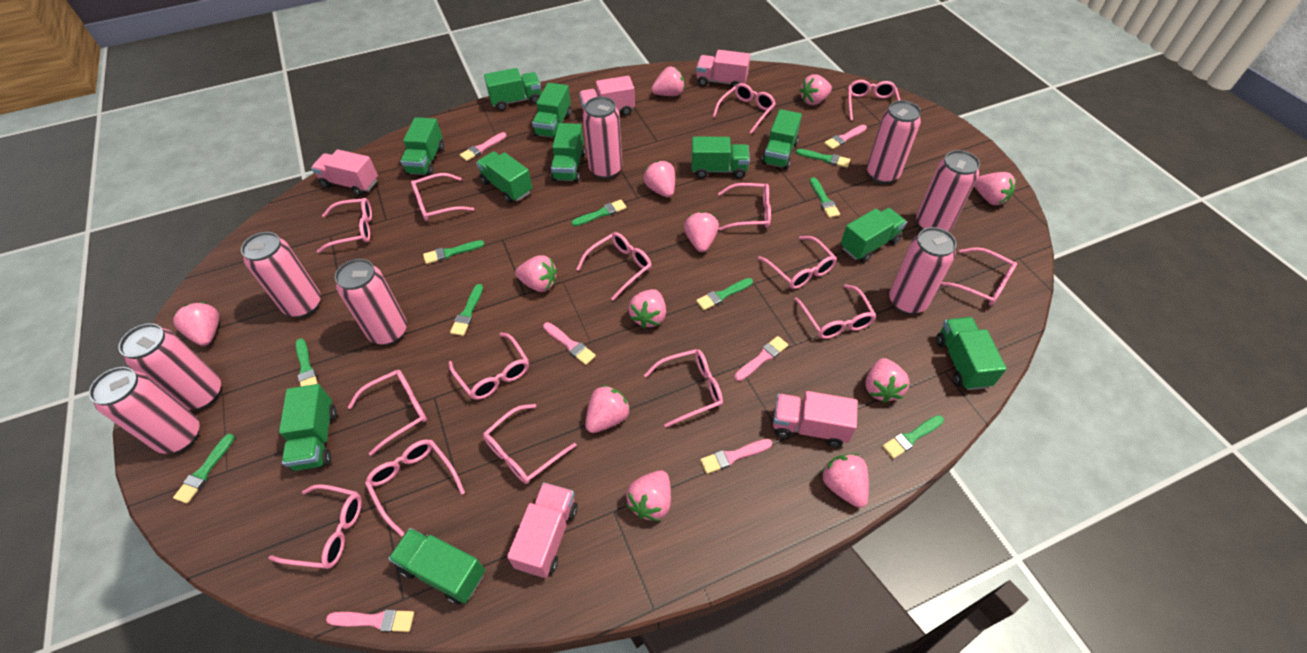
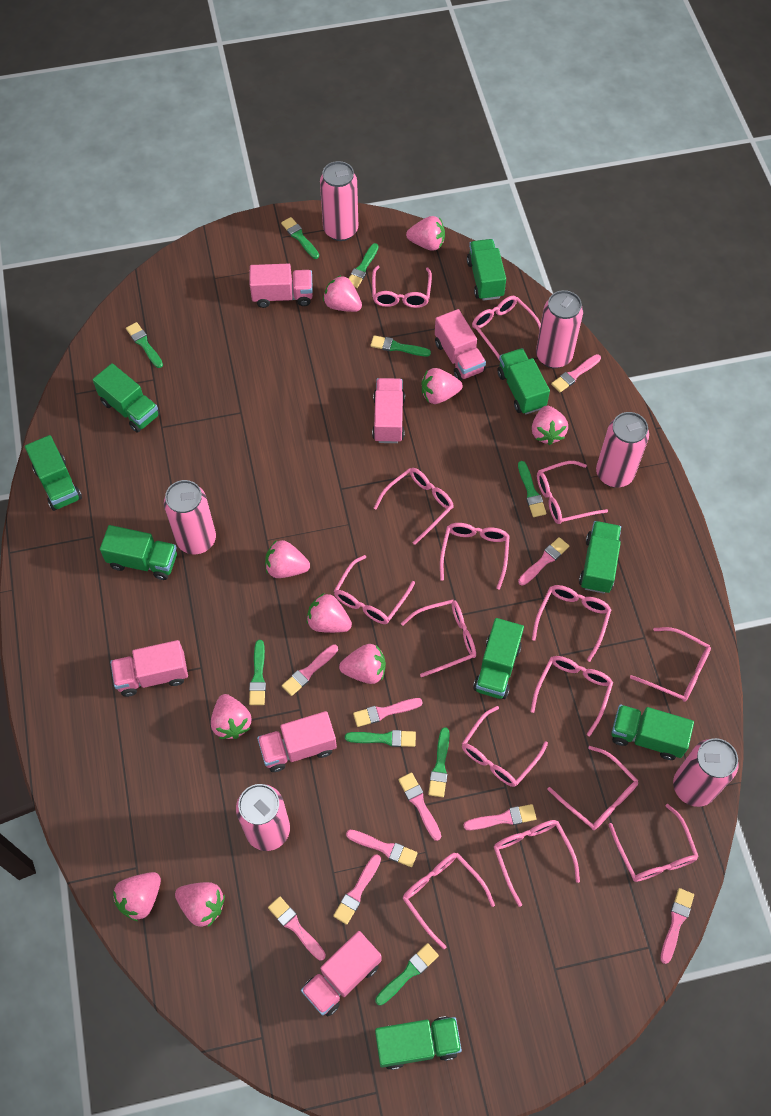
green truck: [279,384,337,471] [388,528,485,605] [400,117,444,176] [476,151,532,203] [484,68,541,111] [532,83,571,138] [551,123,585,182] [691,137,750,179] [762,109,802,169] [841,208,907,263] [936,317,1007,390] = 11 -> [25,435,82,511] [93,363,160,433] [100,525,177,580] [375,1016,462,1070] [467,239,506,301] [473,618,524,699] [497,348,550,414] [579,521,621,594] [611,705,694,760] = 9
pink brush: [326,609,414,632] [460,132,506,161] [543,322,596,365] [700,439,772,474] [734,336,788,381] [824,125,867,149] = 6 -> [268,896,326,961] [282,644,338,696] [333,854,381,925] [346,830,418,867] [353,698,423,727] [398,773,441,841] [463,804,537,830] [518,537,569,586] [551,354,601,392] [660,888,694,964] = 10
pink can: [89,367,200,454] [118,323,221,410] [241,232,321,318] [335,259,407,345] [583,96,622,179] [867,100,921,184] [889,227,957,314] [916,150,980,231] = 8 -> [164,480,216,554] [236,784,290,851] [320,161,358,241] [536,290,583,368] [596,412,649,488] [673,738,739,807] = 6
pink strawberry: [173,302,219,346] [515,255,557,292] [585,385,631,433] [626,470,671,521] [629,289,666,328] [644,161,675,198] [652,67,685,96] [684,211,719,252] [799,75,832,105] [821,453,869,508] [865,358,909,403] [974,172,1016,205] = 12 -> [113,872,161,921] [175,882,225,927] [211,694,251,739] [265,540,310,578] [307,593,352,633] [323,275,362,312] [339,644,386,684] [406,216,445,251] [422,368,463,404] [532,406,568,445] = 10
pink truck: [311,149,378,196] [507,482,578,578] [579,76,635,116] [696,50,750,88] [773,391,858,447] = 5 -> [110,640,188,697] [250,264,313,308] [257,711,337,772] [301,931,381,1016] [372,378,405,443] [435,309,486,381] = 6

